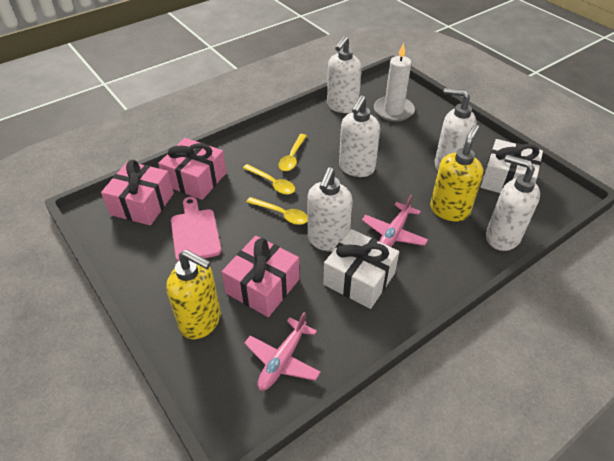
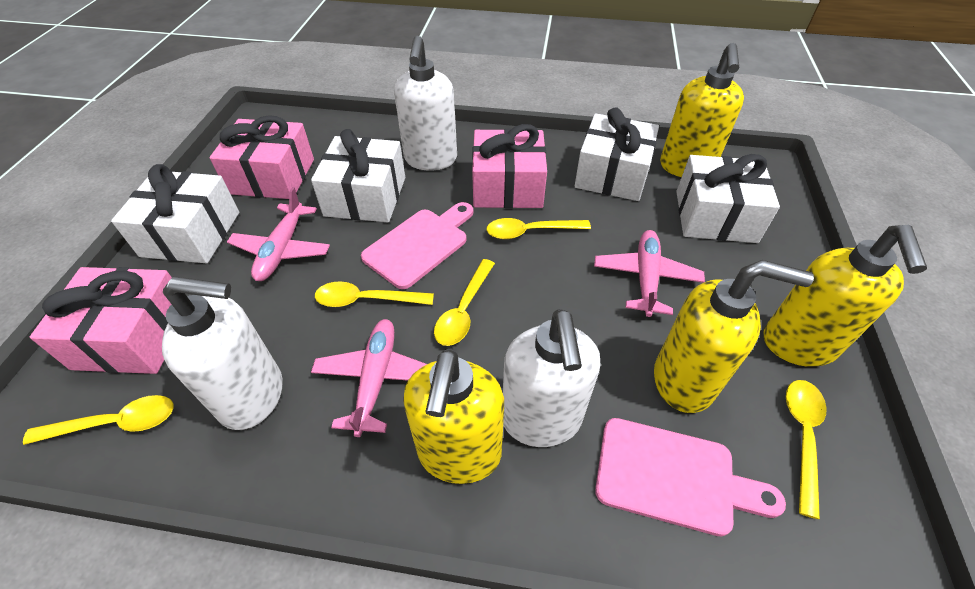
pink cutting board: [171,197,222,261] = 1 -> [361,202,473,289] [595,418,786,536] = 2
pink plane: [244,312,321,391] [362,195,428,247] = 2 -> [227,187,330,281] [311,319,427,437] [594,230,705,317] = 3
white candle: [374,43,415,122] = 1 -> none = 0
white gift: [323,229,399,309] [480,139,543,193] = 2 -> [111,164,239,263] [311,129,405,222] [575,107,659,201] [676,154,780,243] = 4
white soap dispenser: [307,167,353,252] [327,36,362,113] [339,96,380,177] [435,88,476,170] [486,155,540,251] = 5 -> [162,276,283,430] [394,36,457,171] [503,309,600,447] = 3
yellow soap dispenser: [166,250,221,339] [430,125,483,222] = 2 -> [403,348,504,484] [654,260,814,413] [660,43,744,177] [764,225,927,367] = 4
yellow spoon: [243,164,295,194] [246,197,307,225] [278,134,307,171] = 3 -> [23,395,174,445] [315,281,434,307] [434,259,495,346] [486,218,591,239] [786,380,827,519] = 5

